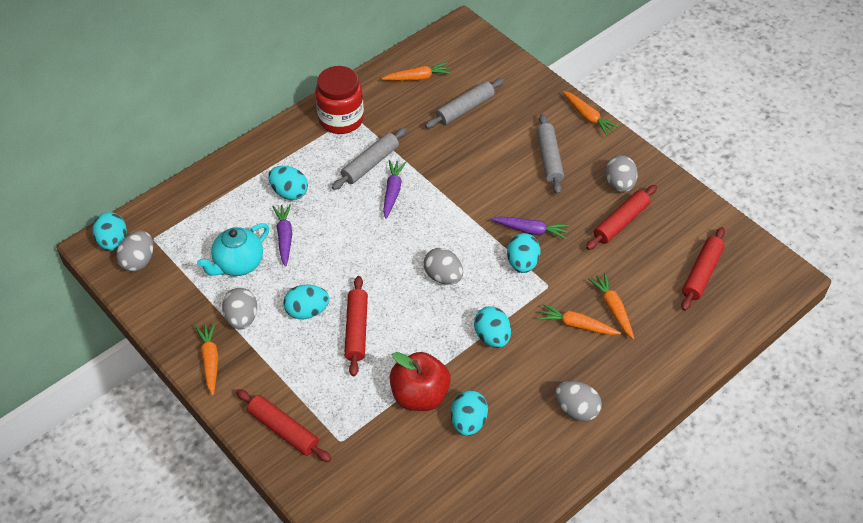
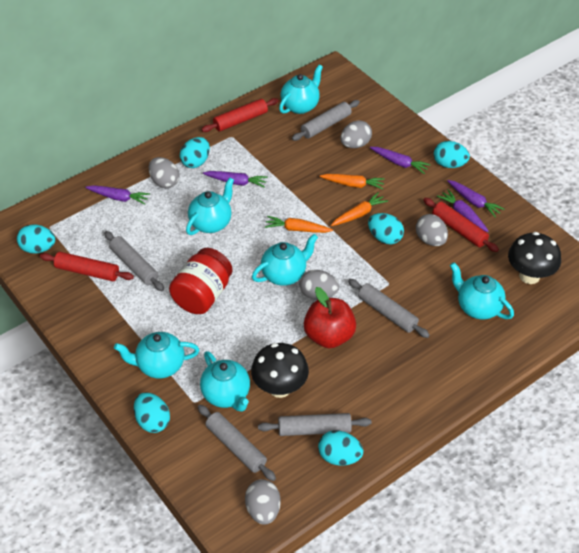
black mushroom: none = 0 -> [251,343,309,398] [508,232,561,284] = 2
grey rolling pin: [332,128,407,190] [425,78,504,128] [536,114,564,194] = 3 -> [104,231,164,291] [198,405,276,481] [258,413,371,436] [292,100,360,141] [348,279,430,338] = 5
orange carrot: [195,323,218,395] [382,62,452,81] [538,304,621,335] [563,91,619,135] [588,273,634,339] = 5 -> [265,216,333,233] [319,174,385,189] [331,192,388,226] = 3
purple carrot: [272,204,292,267] [383,160,406,219] [491,217,569,239] = 3 -> [85,185,150,205] [203,171,268,188] [370,147,431,174] [437,189,489,232] [447,180,505,218] = 5
red rolling pin: [236,389,331,462] [344,276,368,376] [586,185,657,250] [681,227,725,311] = 4 -> [40,252,134,281] [201,98,279,132] [423,198,499,252] = 3
turquoise teapot: [197,223,269,276] = 1 -> [114,332,199,378] [186,177,234,235] [200,351,250,412] [252,234,318,286] [279,65,323,114] [450,262,514,320] = 6

